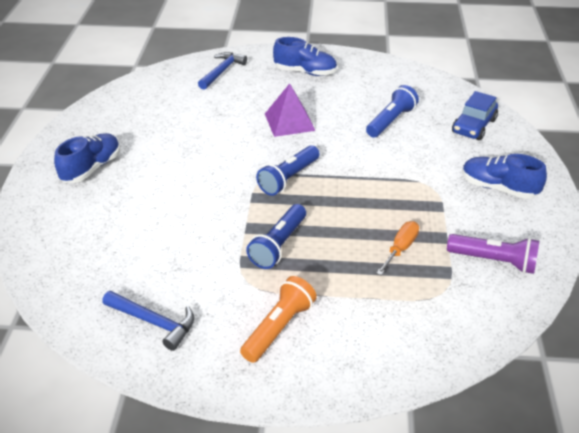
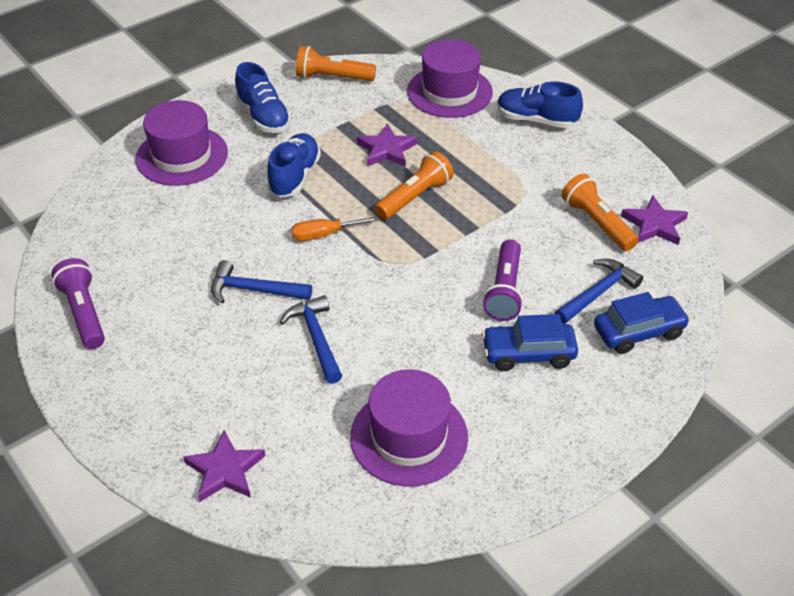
blue car: [452,91,498,140] = 1 -> [482,314,578,371] [594,292,690,354] = 2
blue flashlight: [246,204,306,269] [256,145,320,196] [366,85,419,137] = 3 -> none = 0
blue hammer: [102,291,194,351] [198,52,247,90] = 2 -> [211,260,312,303] [280,295,342,384] [555,259,643,324] = 3
orange flashlight: [240,276,317,363] = 1 -> [296,46,376,81] [375,151,454,220] [562,174,639,251] = 3
purple flashlight: [447,234,539,274] = 1 -> [51,258,105,349] [483,239,523,321] = 2
purple hat: none = 0 -> [135,100,228,186] [350,369,468,486] [407,39,493,118] = 3
purple pyramid: [265,83,316,137] = 1 -> none = 0
purple star: none = 0 -> [183,430,265,502] [357,123,417,167] [621,196,688,245] = 3

